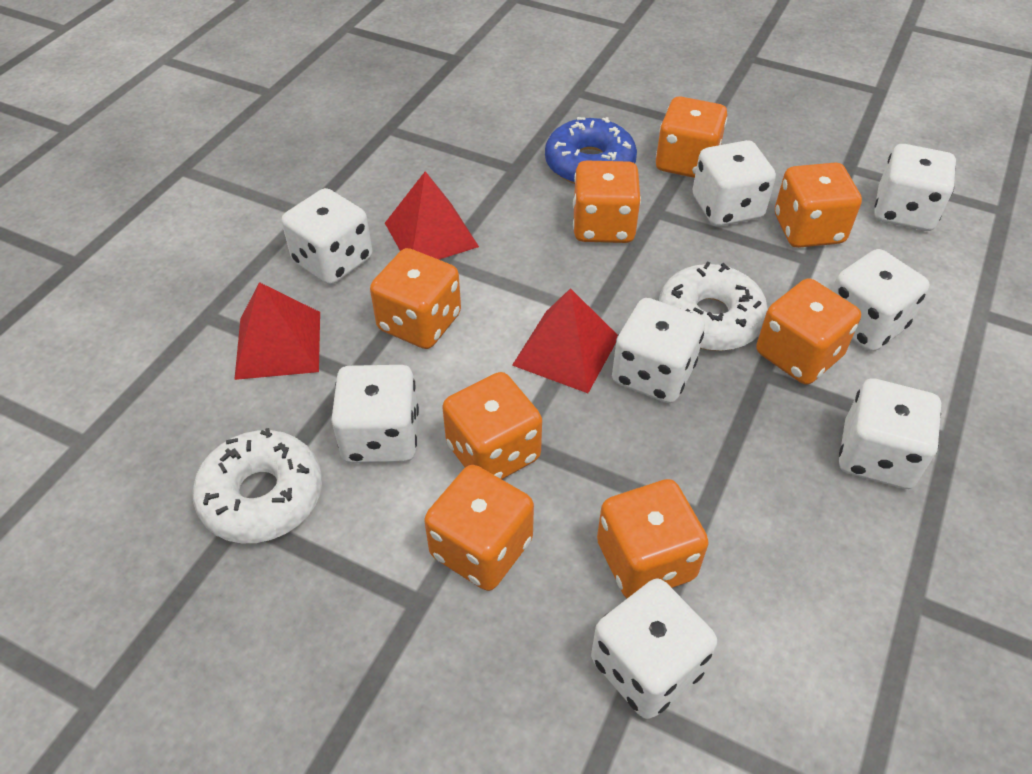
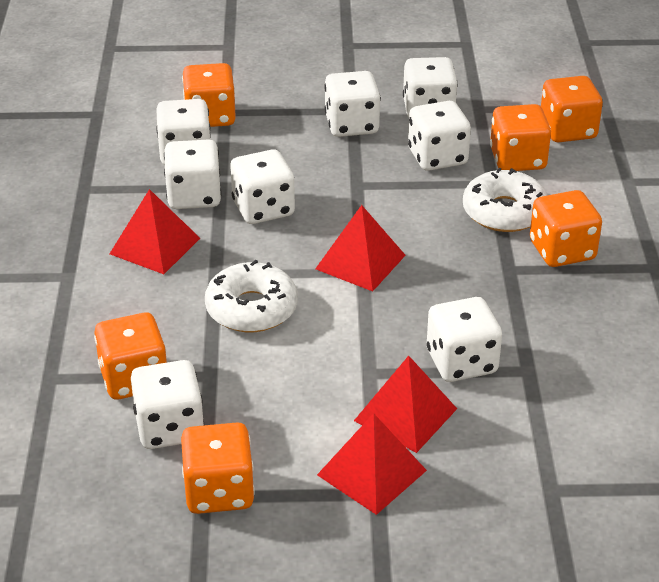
blue donut: [545,117,637,184] = 1 -> none = 0
orange dice: [370,248,461,349] [424,465,534,591] [442,372,542,479] [573,161,641,243] [597,479,709,599] [656,96,727,178] [756,278,861,385] [775,163,862,248] = 8 -> [94,313,167,400] [181,422,255,514] [182,63,236,127] [490,104,551,171] [530,190,602,267] [541,76,603,142] = 6
red pyramid: [234,282,320,380] [385,171,479,260] [512,288,618,393] = 3 -> [110,189,200,274] [315,205,406,292] [317,413,427,515] [354,356,457,453] = 4

